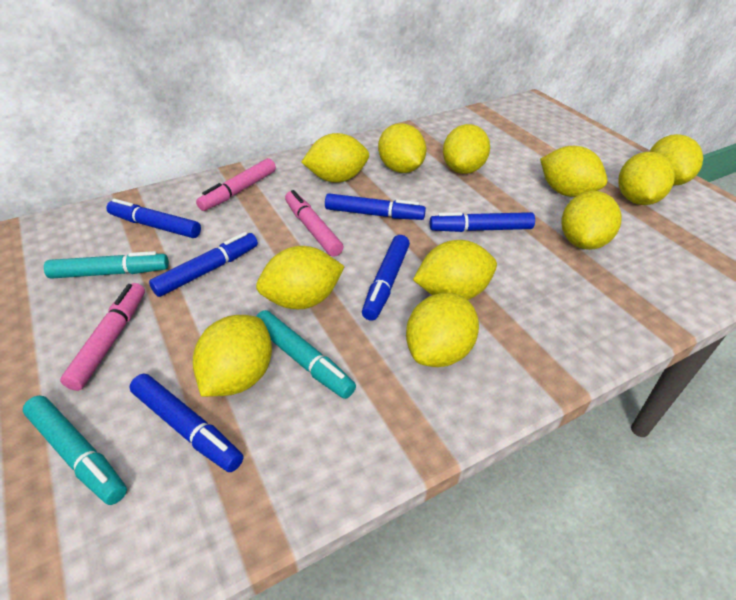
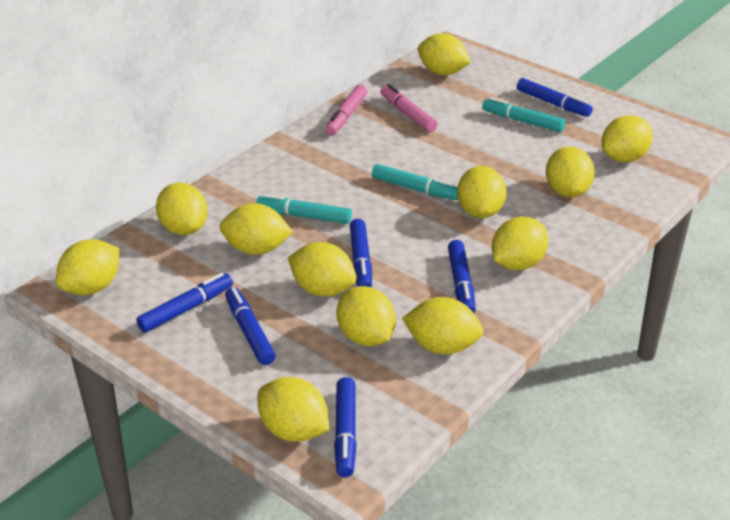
pink marker: [60,283,145,391] [196,158,276,211] [285,190,343,257] = 3 -> [325,85,367,135] [380,84,438,132] = 2
yellow lemon: [193,315,272,397] [256,246,345,309] [301,133,369,183] [378,123,427,173] [406,293,479,367] [413,240,497,300] [443,124,490,174] [540,146,607,197] [561,191,622,250] [618,152,675,205] [650,134,703,186] = 11 -> [56,239,119,295] [156,182,208,235] [219,203,293,255] [257,377,329,442] [288,242,357,297] [336,286,396,346] [402,297,484,354] [418,33,470,75] [457,166,507,218] [492,217,549,270] [546,146,595,197] [602,115,653,162] = 12

